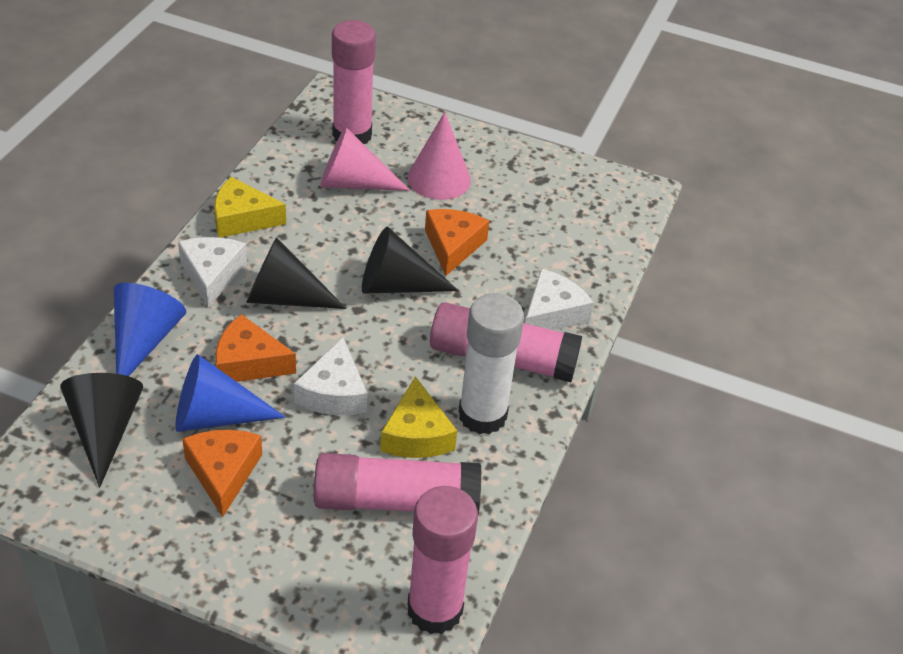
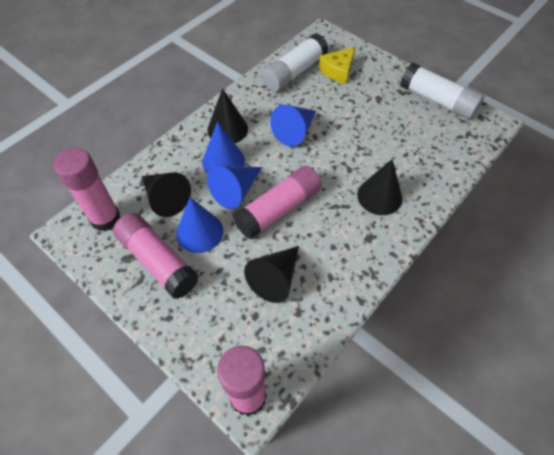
black cone: [60,373,143,488] [246,237,346,309] [362,227,459,294] = 3 -> [142,172,191,217] [207,88,248,143] [244,246,299,303] [357,159,402,215] = 4
blue cone: [114,283,186,376] [175,354,286,432] = 2 -> [176,197,223,253] [202,122,245,174] [207,166,262,209] [270,105,316,147] = 4
orange cheese: [182,430,262,517] [216,314,296,382] [425,209,489,276] = 3 -> none = 0
pink cone: [320,127,410,191] [407,112,471,200] = 2 -> none = 0
white cheese: [178,237,247,308] [294,337,367,415] [525,269,594,330] = 3 -> none = 0
white glue stick: [459,293,524,434] = 1 -> [261,33,328,92] [400,63,484,119] = 2
yellow cheese: [215,177,286,238] [380,376,457,458] = 2 -> [319,47,355,84] = 1

